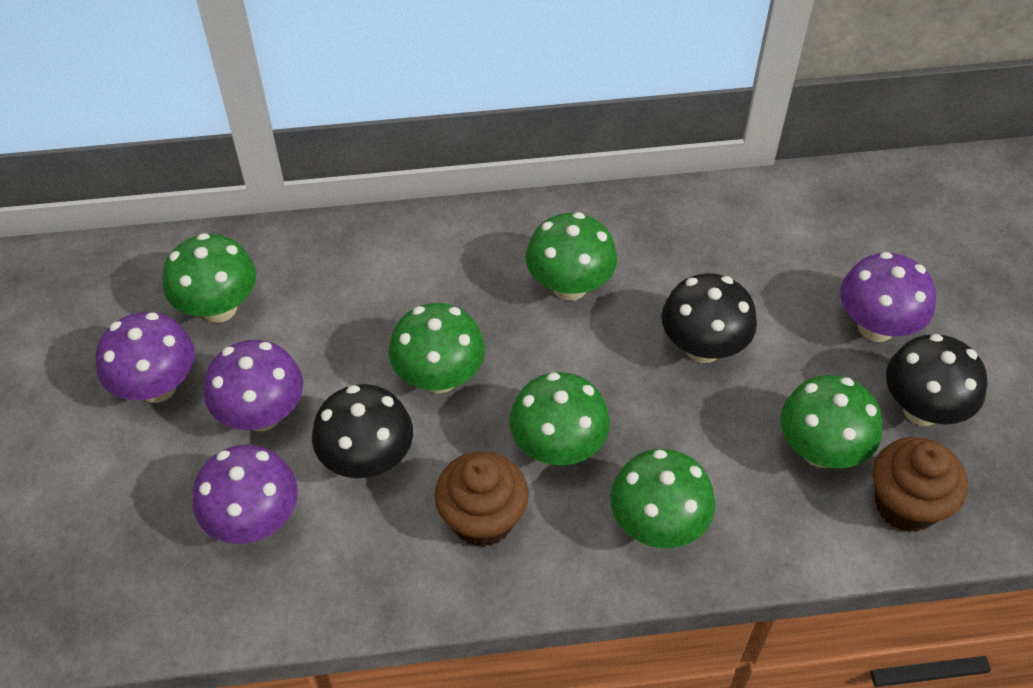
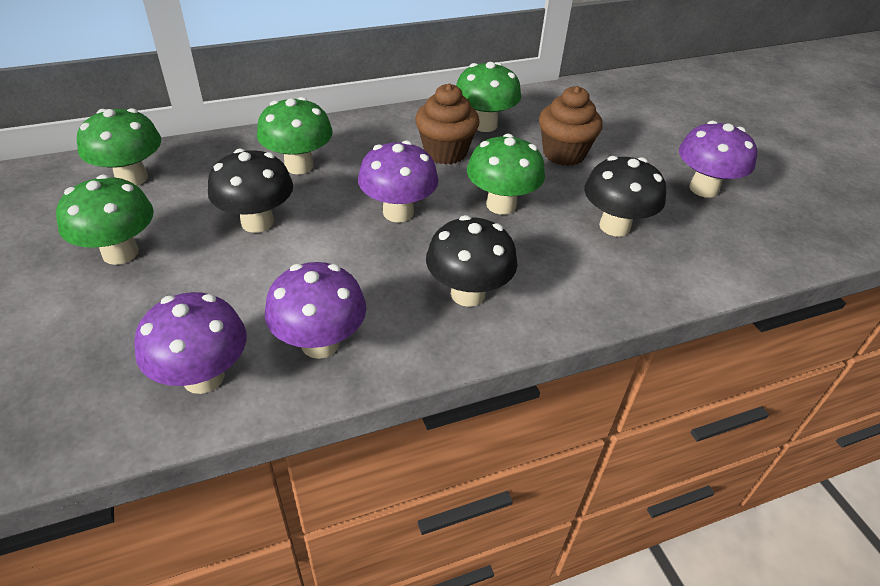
green mushroom: [162,233,256,323] [389,303,485,394] [509,372,610,465] [526,212,617,301] [610,449,715,548] [780,375,883,468] = 6 -> [56,175,154,265] [77,108,161,186] [257,97,333,174] [456,62,521,132] [467,134,545,215] = 5

